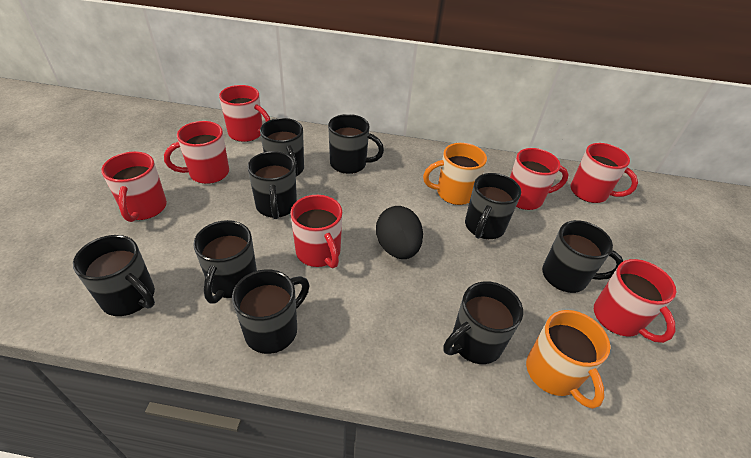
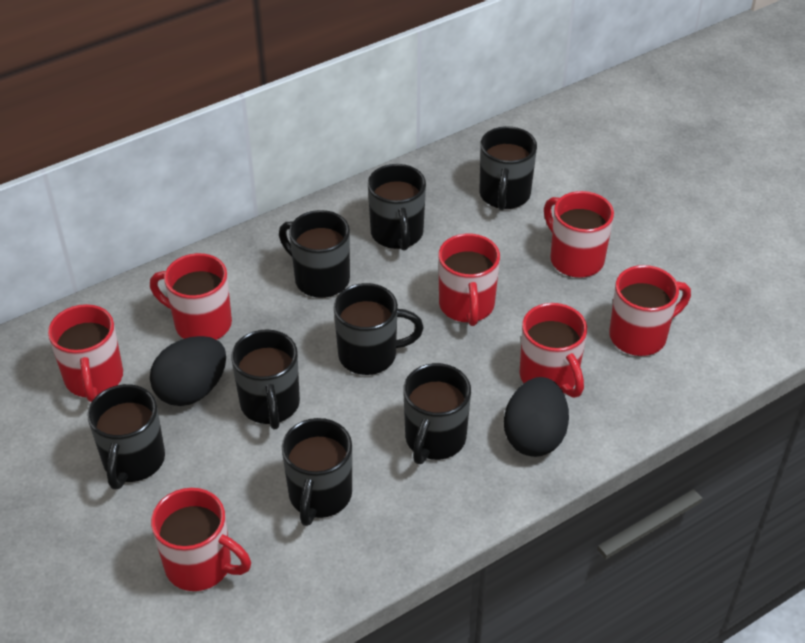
black egg: [376,206,423,259] = 1 -> [150,336,226,406] [504,377,569,457] = 2
black mug: [73,235,155,316] [193,220,257,304] [232,269,309,354] [248,151,297,219] [260,118,304,176] [328,114,384,174] [443,281,523,364] [465,173,521,239] [542,220,623,293] = 9 -> [87,384,165,489] [231,329,300,429] [279,210,350,298] [282,418,352,526] [334,283,423,375] [368,164,426,251] [403,363,471,464] [479,126,537,210] = 8
orange mug: [423,143,487,205] [526,310,610,409] = 2 -> none = 0

